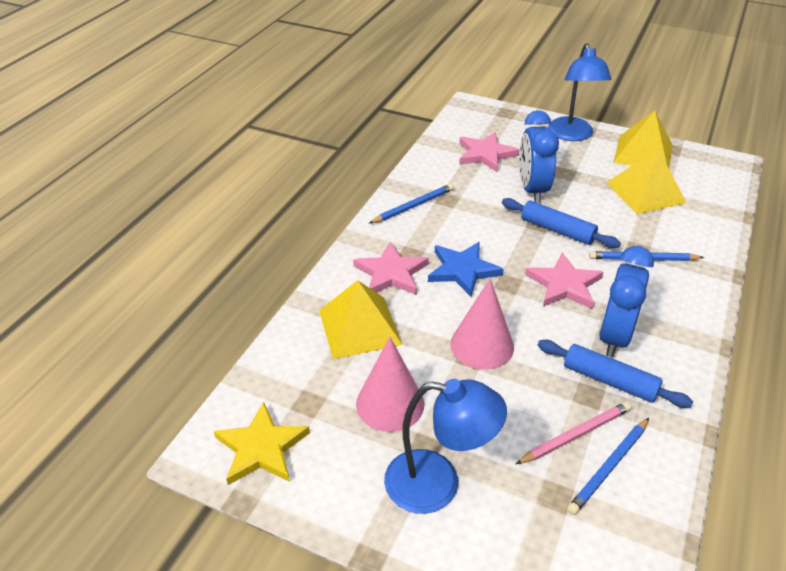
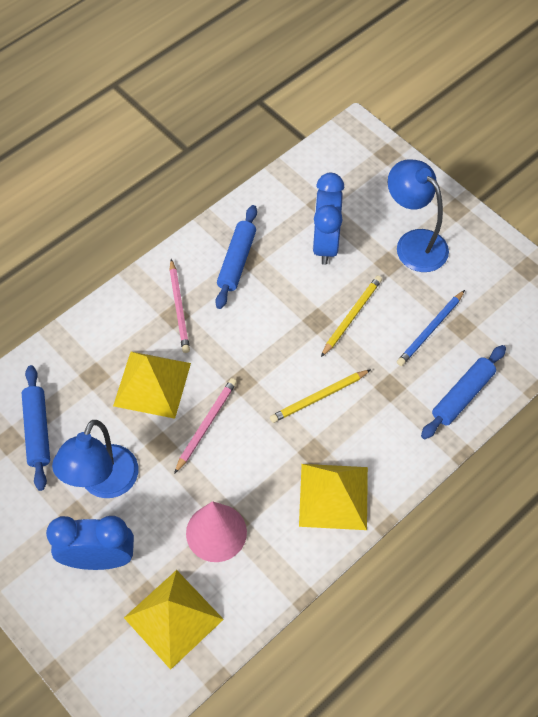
blue pencil: [369,184,454,224] [567,418,649,515] [589,251,704,261] = 3 -> [397,290,465,366] = 1
blue rolling pin: [502,198,621,248] [538,340,693,408] = 2 -> [22,365,50,491] [215,205,257,309] [421,345,506,439] = 3
blue star: [428,242,504,297] = 1 -> none = 0
pink cone: [356,337,424,432] [450,278,514,370] = 2 -> [186,501,247,562] = 1
pink pencil: [516,402,631,464] = 1 -> [169,259,190,353] [174,378,237,474] = 2
pink star: [353,242,429,295] [459,132,520,172] [525,253,603,309] = 3 -> none = 0
yellow pencil: none = 0 -> [270,369,371,423] [321,276,382,357] = 2
yellow star: [214,402,310,485] = 1 -> none = 0

